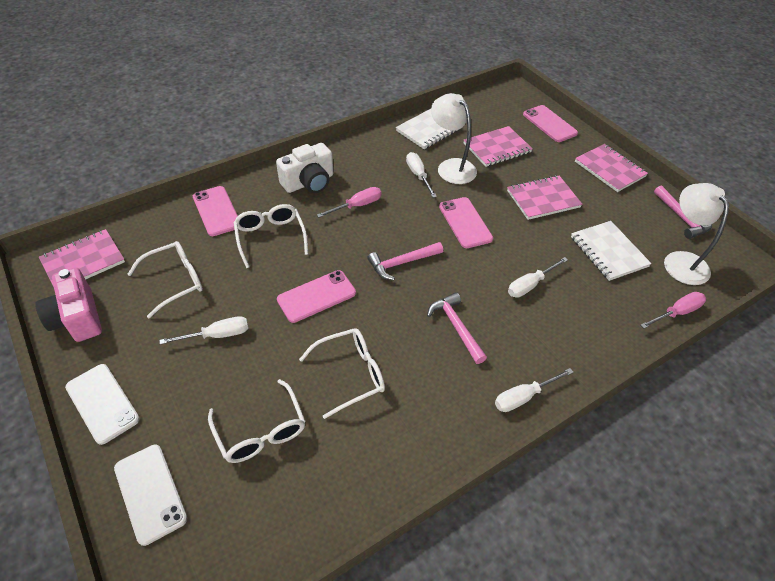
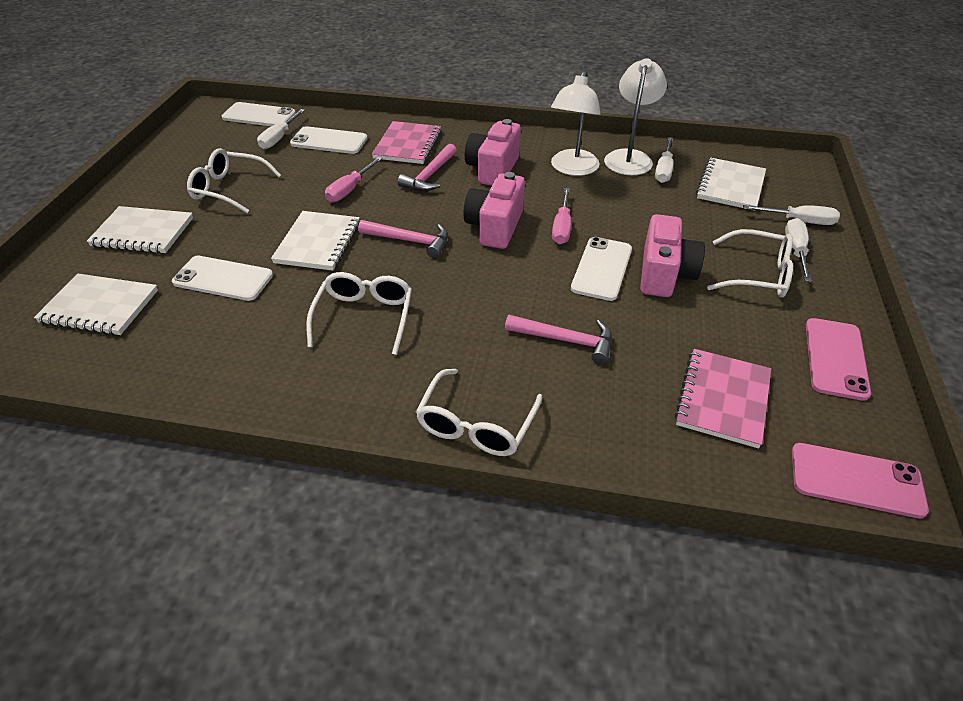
pink camera: [35,267,102,342] = 1 -> [463,172,525,249] [465,119,521,186] [640,214,705,297] = 3
pink notebook: [39,229,125,287] [464,126,533,167] [507,175,582,220] [575,144,648,192] = 4 -> [372,121,442,164] [675,349,771,448] = 2
pink phone: [193,186,238,236] [277,270,356,323] [439,197,493,248] [523,105,578,142] = 4 -> [792,443,929,518] [806,318,871,401] = 2
white camera: [276,143,333,193] = 1 -> none = 0
white notebook: [396,109,460,149] [571,221,652,281] = 2 -> [34,273,158,335] [87,206,193,253] [271,211,360,271] [696,158,766,211] = 4
white phone: [65,364,140,445] [114,445,187,546] = 2 -> [172,256,273,301] [222,102,296,126] [290,126,368,154] [571,237,632,301] = 4

